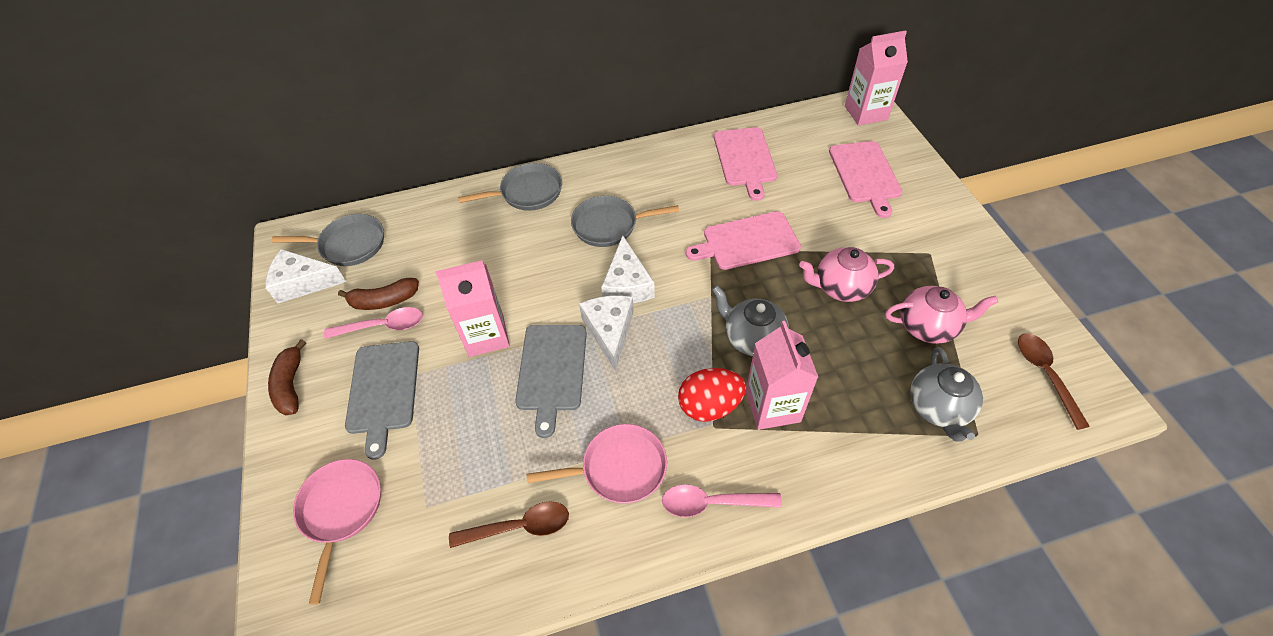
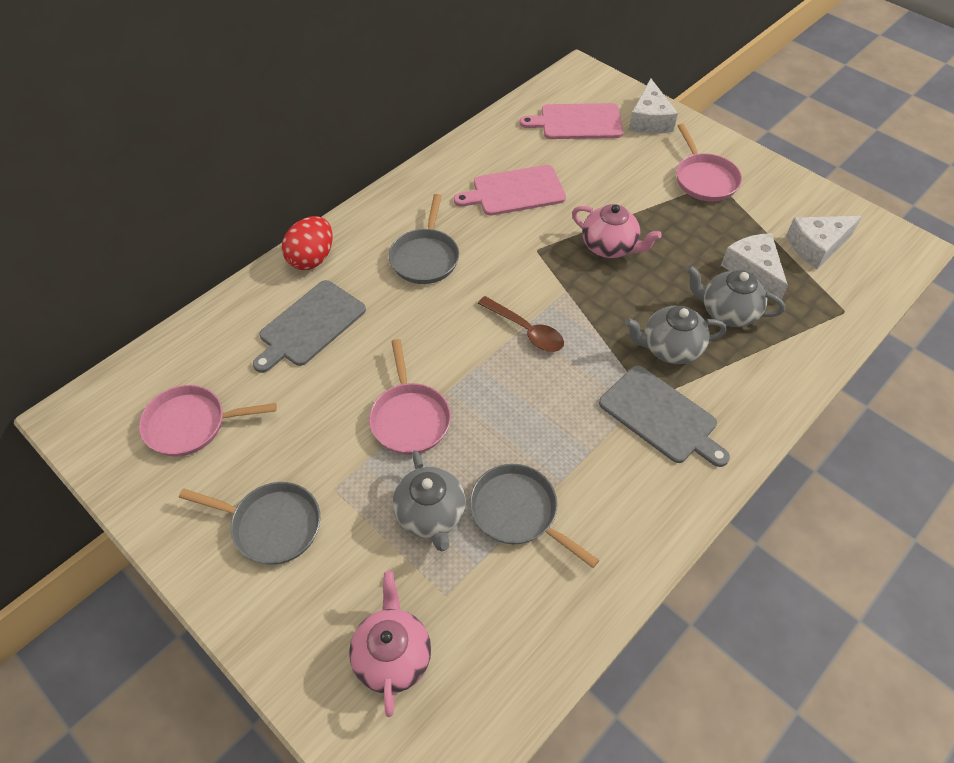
brown banana: [268,339,306,415] [338,278,419,310] = 2 -> none = 0
brown spoon: [449,501,569,548] [1018,333,1090,430] = 2 -> [478,296,564,352] = 1
grey teapot: [712,285,789,357] [910,347,983,442] = 2 -> [393,450,466,551] [625,306,727,364] [687,265,785,327] = 3
pink carton: [436,260,510,357] [746,321,818,430] [845,30,908,126] = 3 -> none = 0
pink cutting board: [686,211,801,270] [714,127,777,201] [829,141,902,218] = 3 -> [454,165,566,216] [519,103,623,139] = 2
pink pan: [293,459,381,605] [527,424,667,504] = 2 -> [139,385,277,456] [369,339,451,455] [676,124,742,202] = 3
pink spoon: [324,307,423,339] [662,484,782,517] = 2 -> none = 0

